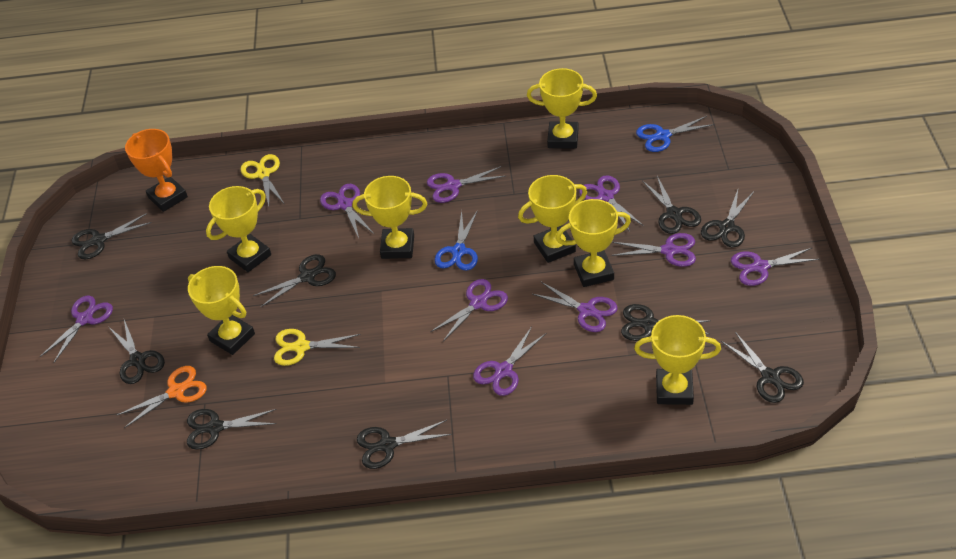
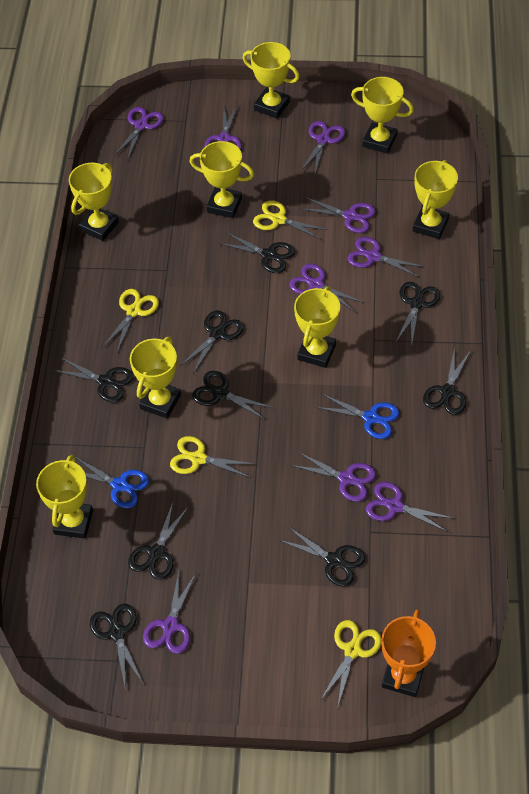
orange scissors: [117,366,207,428] = 1 -> none = 0
yellow scissors: [241,154,284,206] [274,329,361,366] = 2 -> [102,289,159,352] [170,436,254,478] [253,200,328,240] [321,620,382,706] = 4
yellow trophy: [188,266,255,355] [206,186,271,272] [353,176,427,259] [518,175,587,263] [527,68,597,149] [556,199,631,287] [634,315,721,405] = 7 -> [36,455,93,539] [69,163,119,241] [130,337,181,419] [189,141,254,218] [243,42,299,119] [294,286,340,368] [351,77,414,154] [413,160,458,239] = 8

